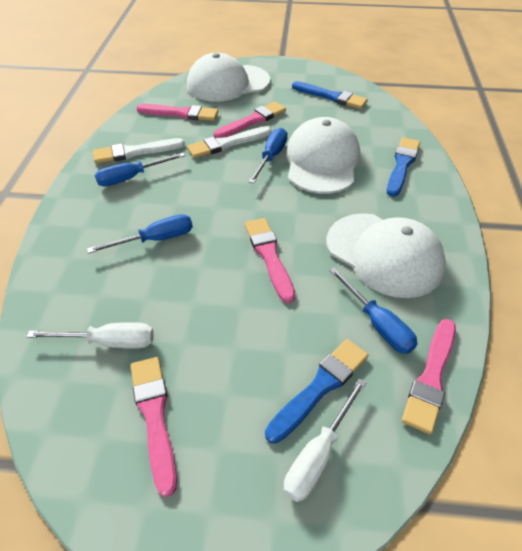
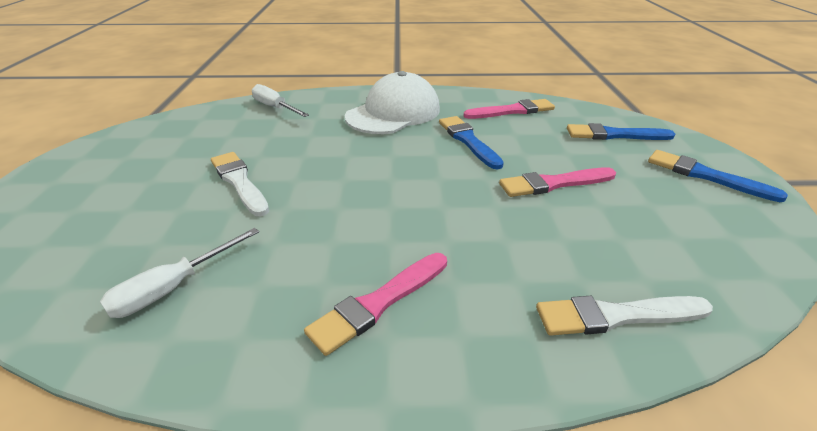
blue screwdriver: [87,214,193,254] [95,153,185,187] [249,128,288,184] [329,267,418,354] = 4 -> none = 0
pink brush: [131,357,177,497] [136,104,218,121] [214,101,286,138] [245,218,295,303] [402,319,456,434] = 5 -> [304,253,447,356] [464,99,555,119] [499,167,616,197] = 3
white cap: [187,53,270,102] [286,117,360,194] [326,213,446,298] = 3 -> [345,71,440,134] = 1

